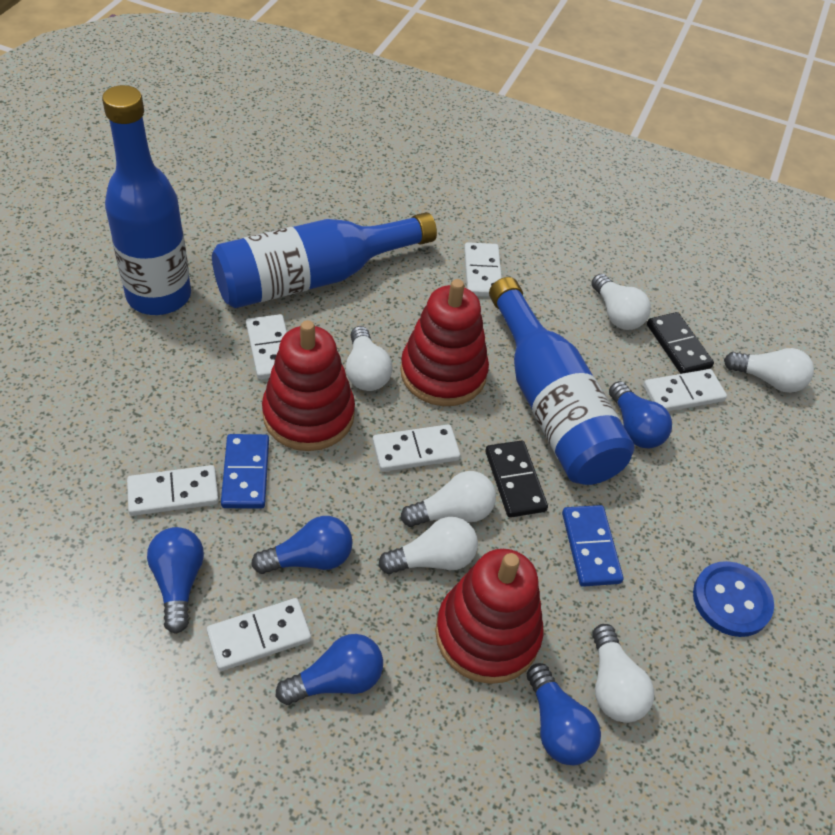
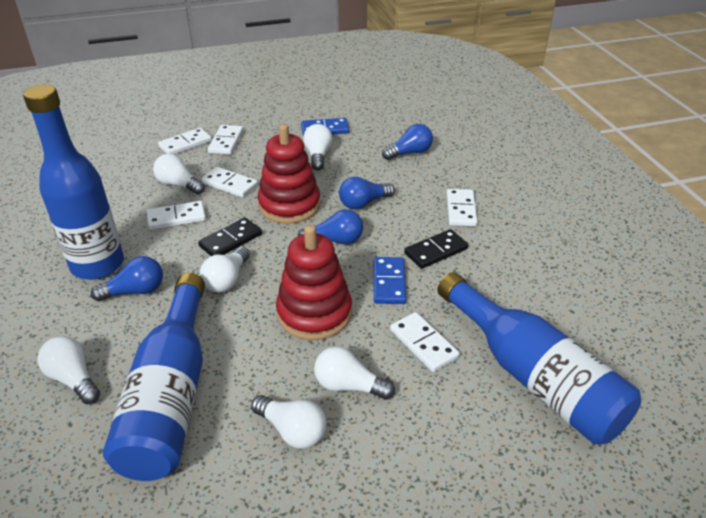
blue button: [693,561,774,637] = 1 -> none = 0
blue light bulb: [147,527,204,634] [251,516,353,574] [276,634,383,705] [527,663,601,765] [609,381,672,448] = 5 -> [91,256,163,302] [298,209,363,244] [339,177,395,209] [382,124,433,160] = 4
red stacking toy: [262,320,355,451] [400,279,489,406] [435,549,543,684] = 3 -> [258,124,321,224] [276,225,352,340] = 2

